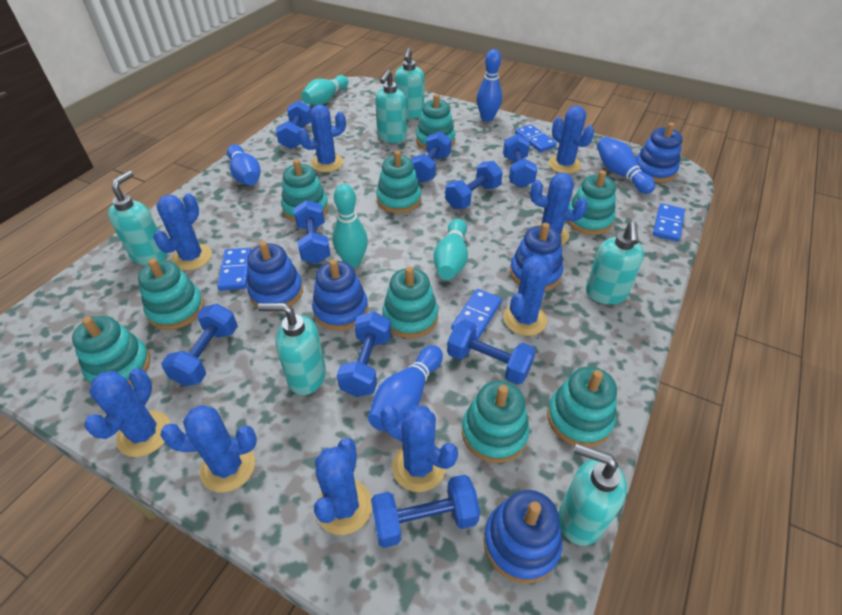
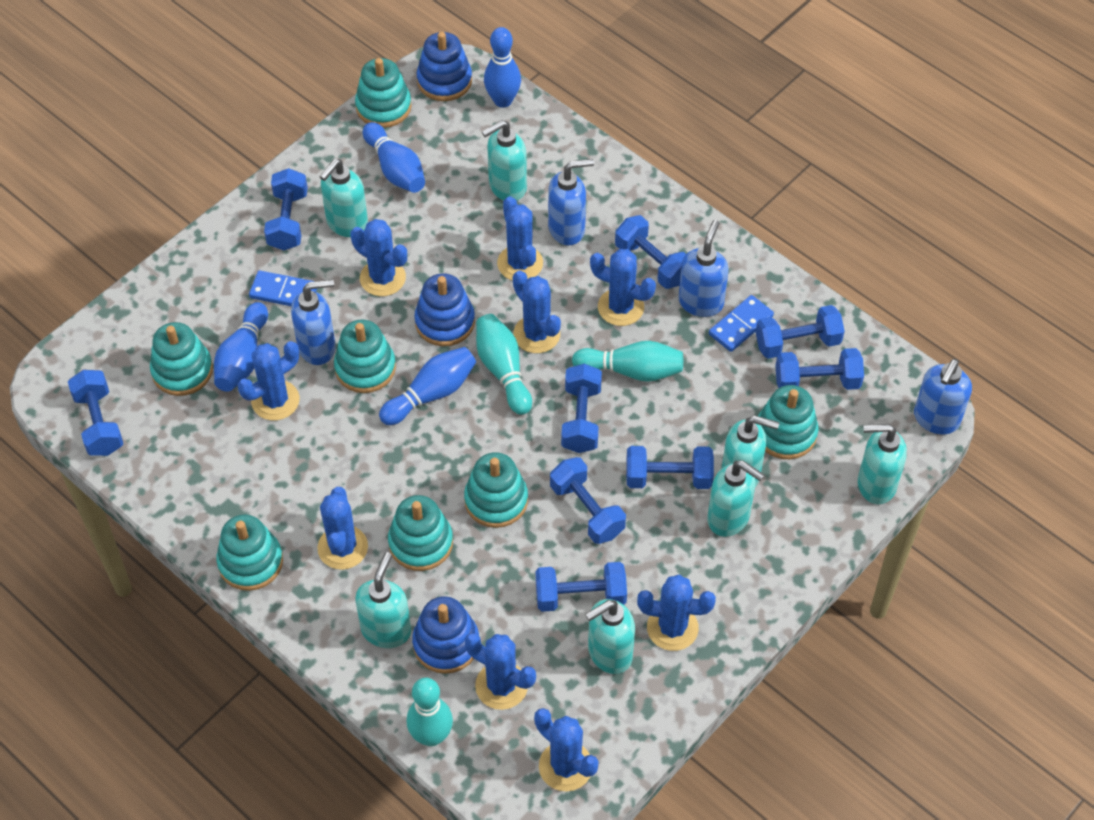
blue domino: [217,248,251,291] [451,289,502,340] [515,124,557,152] [653,203,685,242] = 4 -> [249,271,317,306] [709,295,774,352] = 2
blue soap dispenser: none = 0 -> [291,279,336,365] [548,159,594,245] [678,220,729,317] [914,359,972,434] = 4
blue stacking toy: [247,241,303,307] [312,259,368,330] [483,490,562,583] [510,223,563,291] [636,123,683,183] = 5 -> [412,596,479,674] [414,273,475,346] [417,32,472,101] = 3
turquoise soap dispenser: [108,171,167,265] [258,303,326,395] [375,70,407,143] [395,48,424,119] [559,443,627,546] [586,222,644,305] = 6 -> [319,159,368,237] [355,552,411,648] [482,120,527,201] [585,599,635,674] [707,460,764,537] [722,415,779,487] [858,424,907,504] = 7
turquoise stacking toy: [72,316,150,385] [138,259,204,330] [281,159,329,222] [376,151,421,213] [382,266,438,338] [416,94,455,150] [462,381,530,463] [547,366,617,447] [567,170,616,235] = 9 -> [150,322,213,396] [216,514,283,591] [334,320,396,393] [355,58,412,128] [388,495,453,571] [464,452,528,528] [758,385,819,459] = 7

